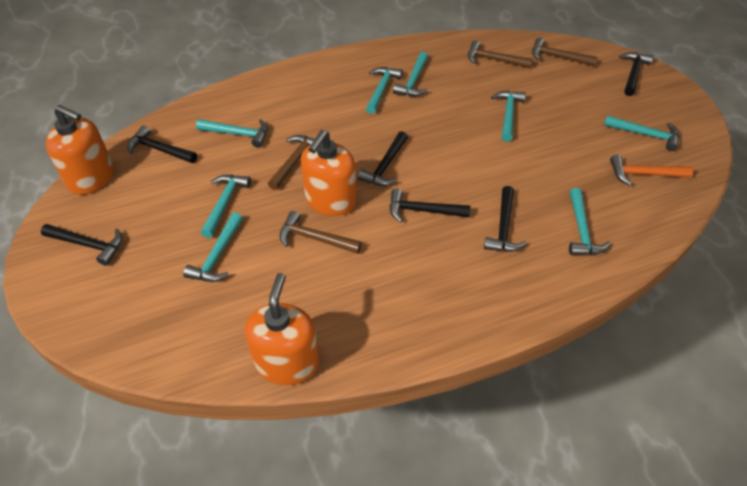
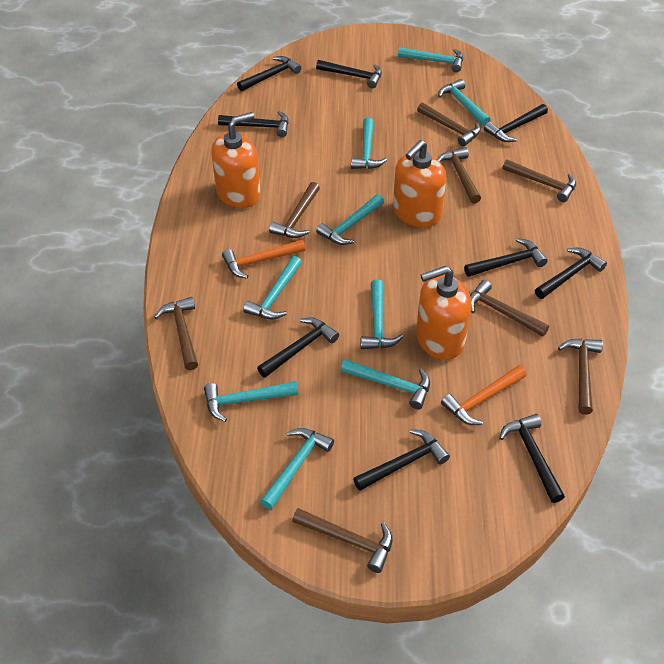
black hammer: [41,224,123,266] [127,125,197,163] [358,131,408,186] [390,188,471,222] [484,186,527,252] [619,52,654,96] = 6 -> [218,111,289,137] [237,56,301,91] [257,317,339,378] [316,60,382,88] [353,429,450,491] [464,238,548,277] [484,104,548,142] [499,414,565,503] [535,248,607,299] = 9
brown hammer: [268,135,315,190] [280,211,362,254] [468,40,533,68] [532,38,598,67] = 4 -> [154,297,198,370] [269,182,320,238] [292,508,393,573] [417,103,481,147] [437,147,481,204] [470,280,549,337] [503,159,576,202] [558,339,603,415] = 8
orange hammer: [610,155,693,186] = 1 -> [222,239,306,278] [441,365,526,425] = 2
turquoise hammer: [183,212,243,282] [196,119,268,148] [201,174,251,238] [366,67,403,114] [393,52,428,96] [491,91,526,142] [569,188,611,255] [604,115,679,151] = 8 -> [204,381,298,422] [243,256,302,319] [260,428,334,510] [316,194,384,245] [341,359,430,409] [351,118,387,169] [361,279,403,349] [398,47,463,72] [438,79,491,126] = 9

